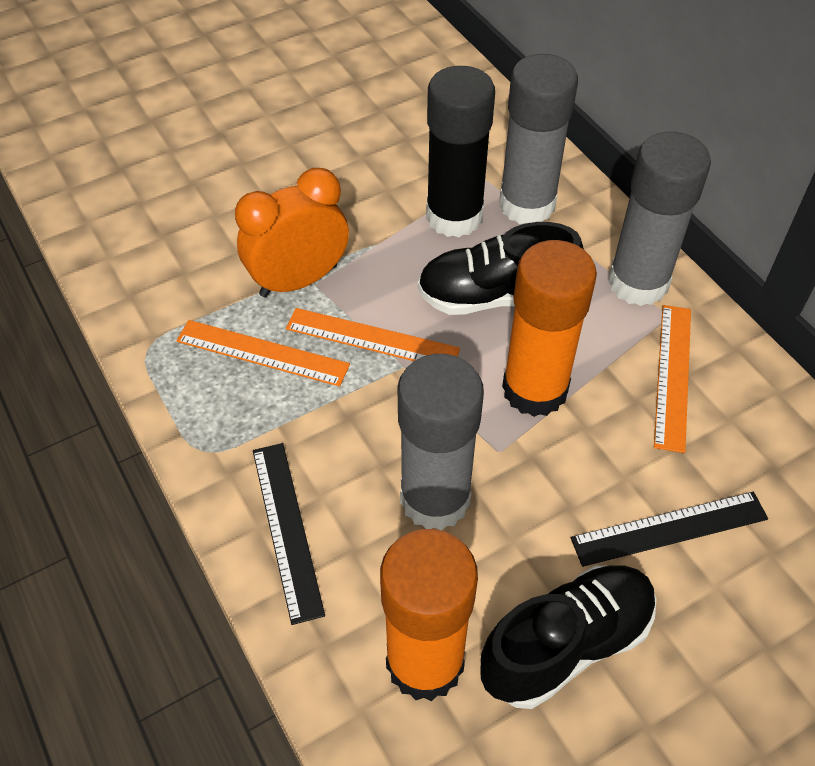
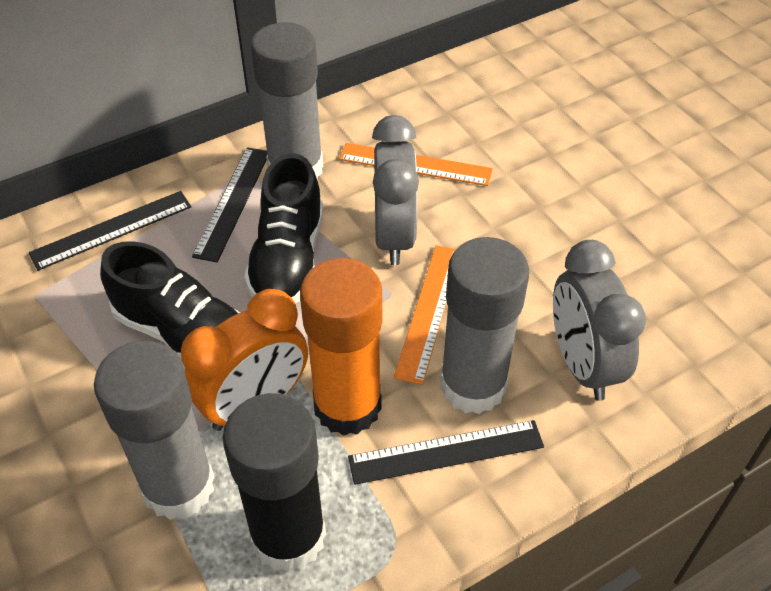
black ruler: [253,443,325,625] [571,492,768,567] = 2 -> [29,191,191,271] [192,147,267,262] [348,420,544,485] = 3
grey clock: none = 0 -> [372,115,419,265] [553,240,646,401] = 2
orange glue stick: [380,529,478,701] [502,240,597,417] = 2 -> [300,258,382,436] = 1
orange ruler: [176,320,350,387] [286,308,460,361] [654,305,691,453] = 3 -> [339,143,493,186] [394,245,457,385] = 2

